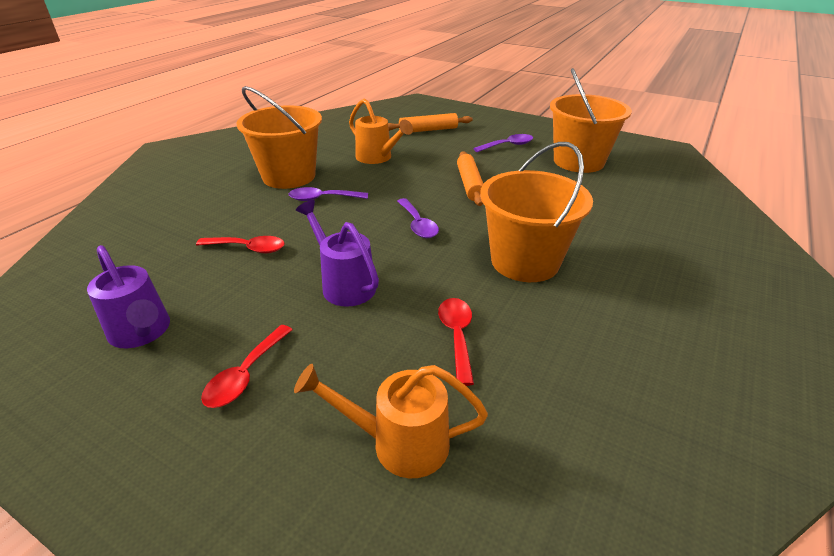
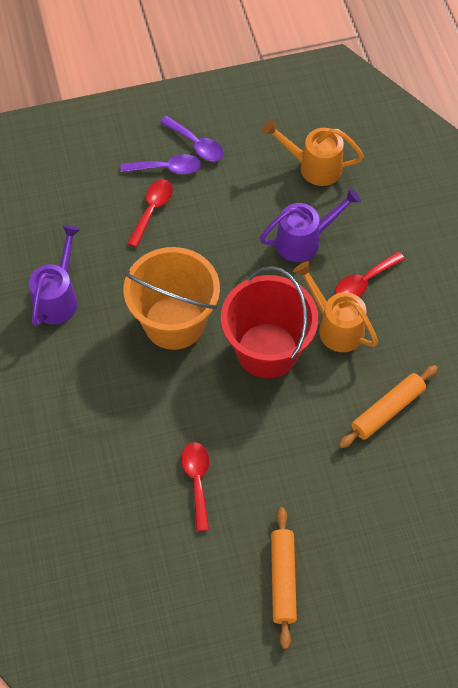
orange bucket: [236,86,322,189] [480,142,593,282] [550,68,632,173] = 3 -> [124,247,220,350] = 1
purple spoon: [289,187,368,201] [397,198,439,238] [473,134,533,152] = 3 -> [121,154,201,174] [160,116,224,161] = 2
red bucket: none = 0 -> [221,266,318,378] = 1

